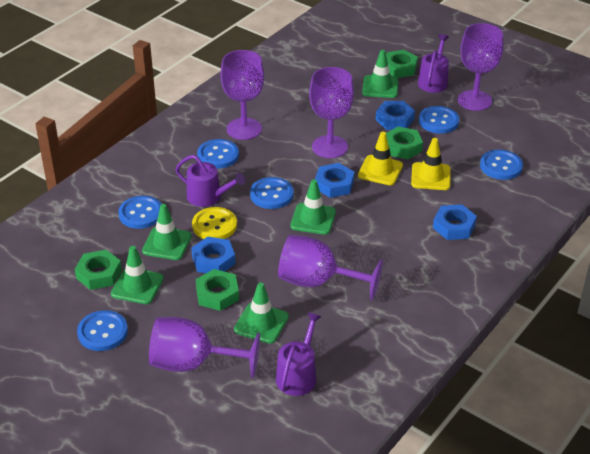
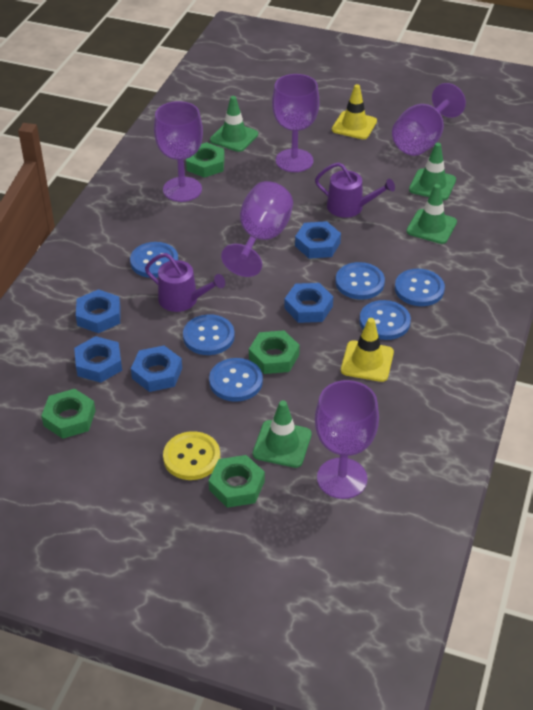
blue nut: [191,237,235,273] [315,163,354,198] [376,101,415,130] [433,204,477,240] = 4 -> [74,336,122,383] [76,289,121,333] [131,346,182,392] [284,283,333,323] [295,221,341,259] = 5
green traffic cone: [111,246,164,304] [142,204,191,260] [234,282,289,344] [290,179,336,235] [362,50,398,98] = 5 -> [210,96,258,152] [253,400,312,468] [406,184,457,244] [409,143,456,200] = 4
purple watering can: [175,155,245,207] [276,312,322,396] [418,34,449,93] = 3 -> [145,253,225,312] [315,162,395,218] = 2

